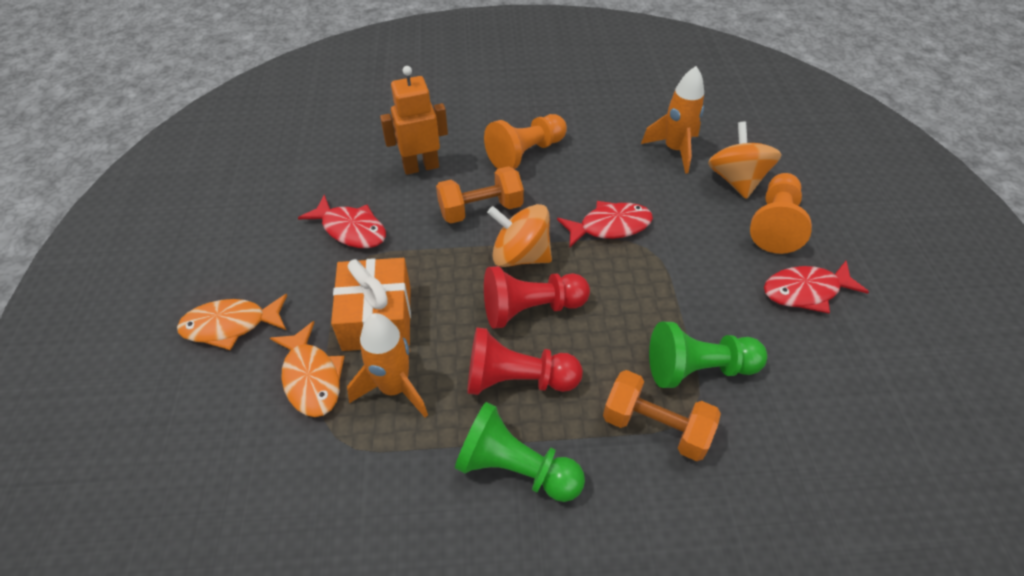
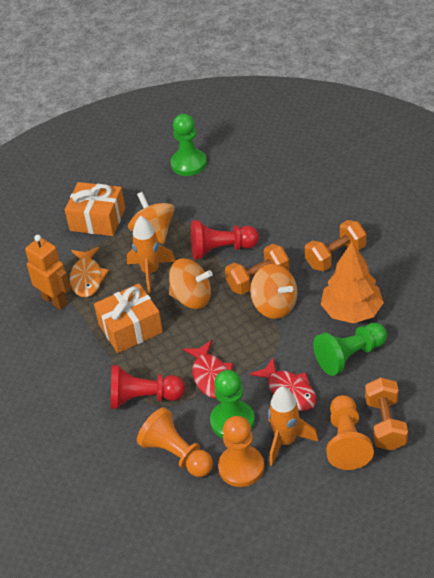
green pawn: [455,402,585,502] [649,322,767,388] = 2 -> [170,114,207,176] [210,370,255,438] [313,323,387,376] = 3
orange dumbbell: [436,166,524,224] [603,370,721,461] = 2 -> [225,244,290,295] [305,220,366,271] [365,377,408,451] = 3
orange fish: [177,294,287,350] [270,321,345,417] = 2 -> [70,247,109,297] = 1
orange gift: [331,258,411,351] = 1 -> [65,182,125,236] [94,284,163,353] = 2
orange pawn: [484,114,567,169] [750,173,812,254] = 2 -> [137,407,213,477] [218,416,264,487] [326,395,374,470] = 3
orange spinning top: [487,204,552,267] [708,121,782,199] = 2 -> [128,192,175,244] [169,258,213,309] [250,264,297,319] = 3
orange tree: none = 0 -> [321,242,384,323] = 1
red fish: [298,194,386,248] [557,201,653,247] [764,261,869,313] = 3 -> [183,340,233,398] [250,358,317,411] = 2

